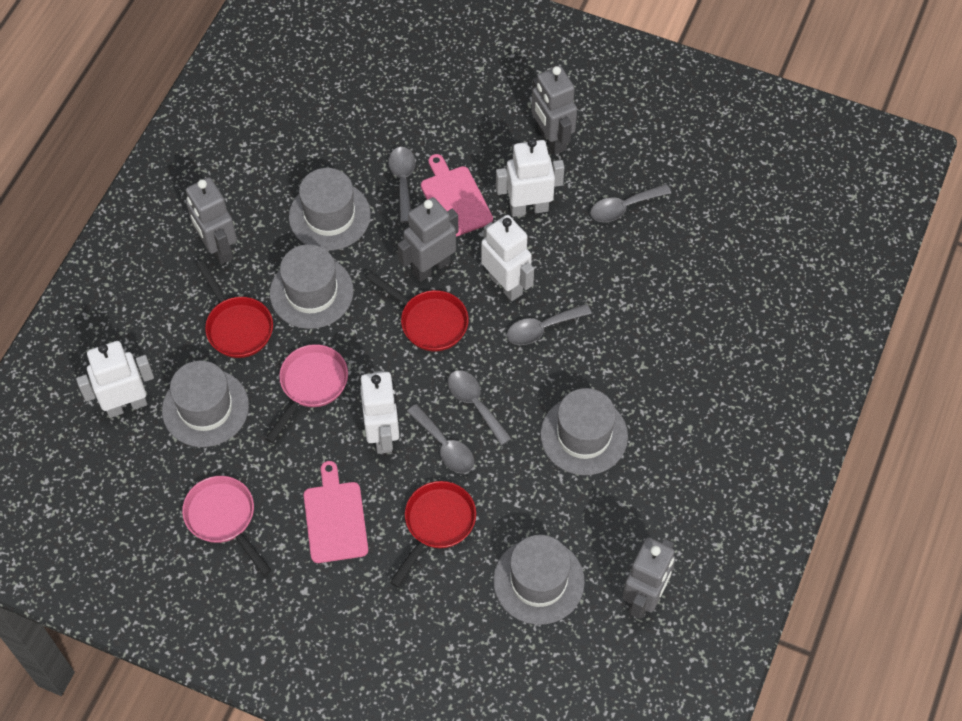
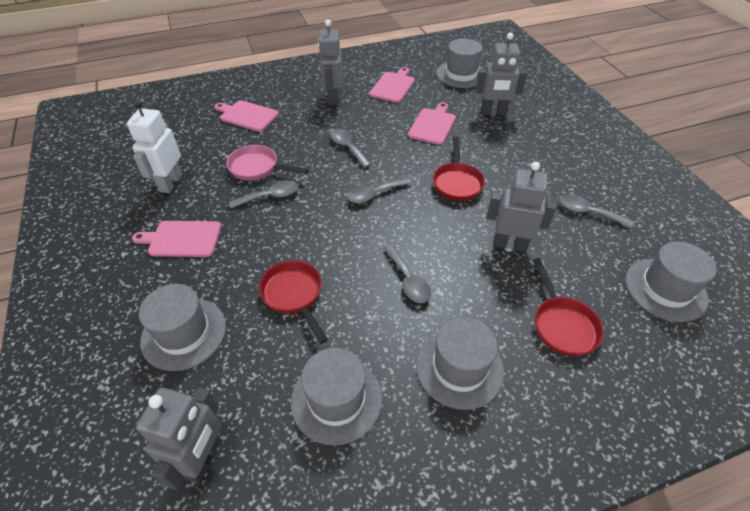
pink cutting board: [304,461,368,563] [421,154,493,237] = 2 -> [132,221,221,257] [214,100,279,132] [369,67,415,103] [408,102,456,145] = 4
pink pan: [182,476,271,576] [266,344,348,443] = 2 -> [226,145,309,181] = 1
white robot: [76,341,154,418] [360,371,399,454] [481,215,534,301] [496,138,564,217] = 4 -> [127,100,182,193] = 1

